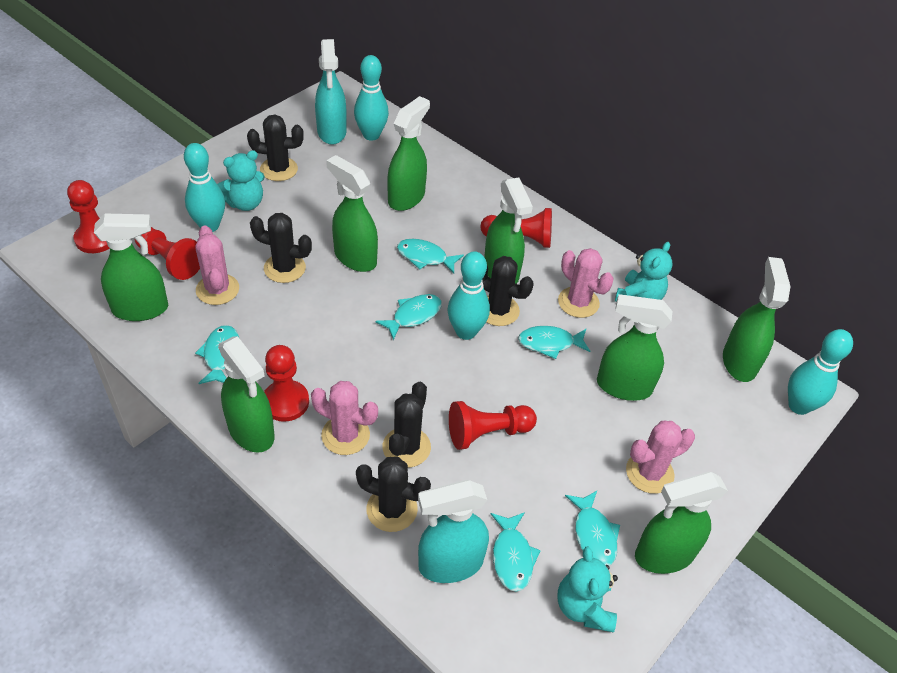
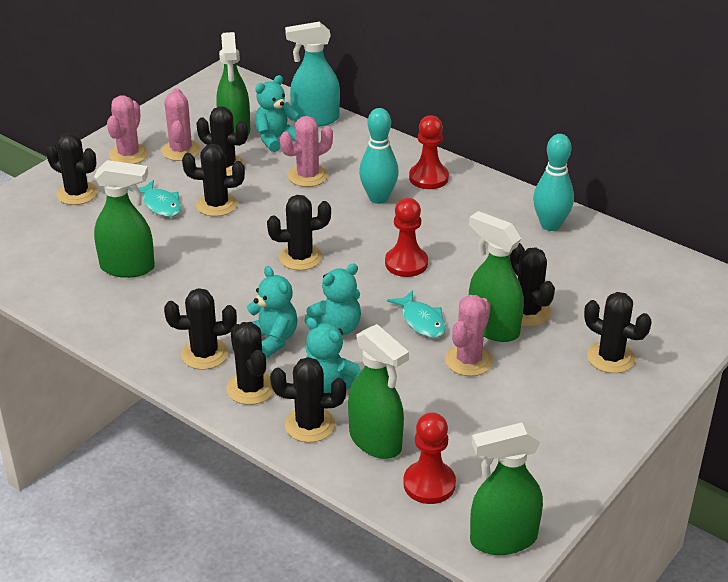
black cactus: [247,115,304,181] [250,213,312,283] [356,457,431,532] [383,382,431,468] [482,256,534,326] = 5 -> [46,133,98,205] [164,288,237,370] [182,144,245,217] [196,106,248,176] [226,322,274,405] [267,195,331,270] [270,357,346,443] [510,243,555,326] [584,292,652,373] = 9
green spray bottle: [94,214,168,321] [218,336,275,453] [326,155,378,272] [387,96,430,211] [484,177,533,284] [597,294,673,401] [635,472,728,574] [723,257,791,382] = 8 -> [94,160,155,278] [216,32,250,135] [348,324,409,459] [469,211,524,342] [470,423,543,555] = 5
red pawn: [67,180,109,253] [135,227,200,280] [264,345,309,422] [449,401,537,450] [480,208,552,248] = 5 -> [385,198,428,277] [403,412,456,504] [409,115,449,189] = 3
turquoise bowling pin: [184,143,225,232] [354,55,389,141] [447,251,490,340] [788,329,853,415] = 4 -> [359,108,399,204] [533,134,574,231] = 2
turquoise fish: [195,325,239,384] [375,294,442,340] [397,239,464,273] [490,512,541,592] [518,326,590,359] [565,490,620,566] = 6 -> [130,180,182,217] [387,290,446,338] = 2
turquoise spray bottle: [315,39,347,145] [418,480,489,583] = 2 -> [285,22,340,127] = 1
turquoise teddy bear: [217,150,265,211] [558,547,618,632] [615,242,673,302] = 3 -> [247,266,298,358] [255,75,299,152] [304,264,361,336] [305,317,361,393] = 4

